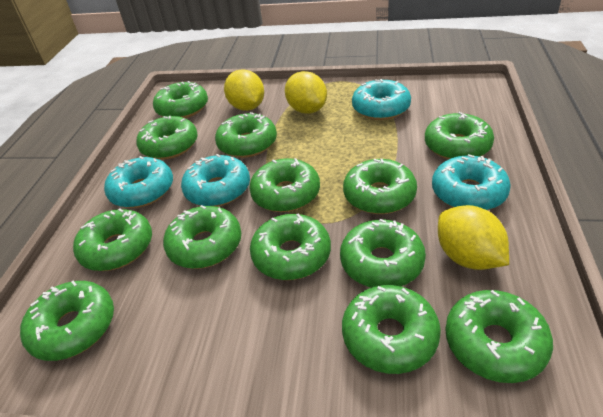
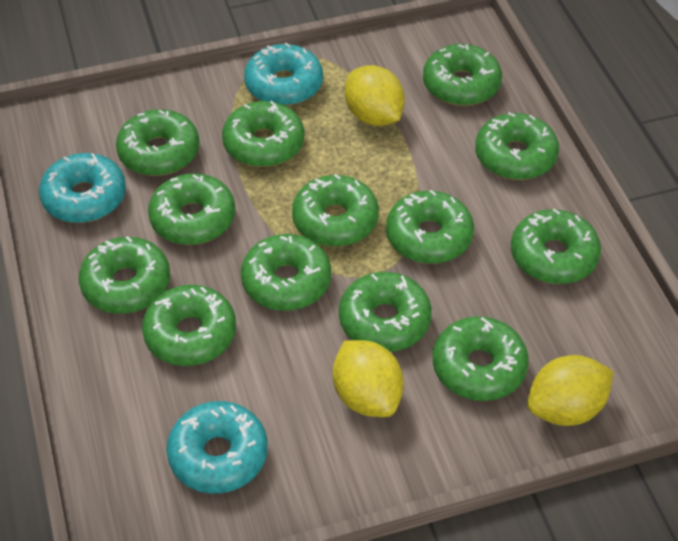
turquoise donut: [104,156,173,208] [181,154,250,207] [352,79,411,120] [432,154,511,210] = 4 -> [39,153,126,223] [167,401,268,494] [244,43,323,106] = 3

